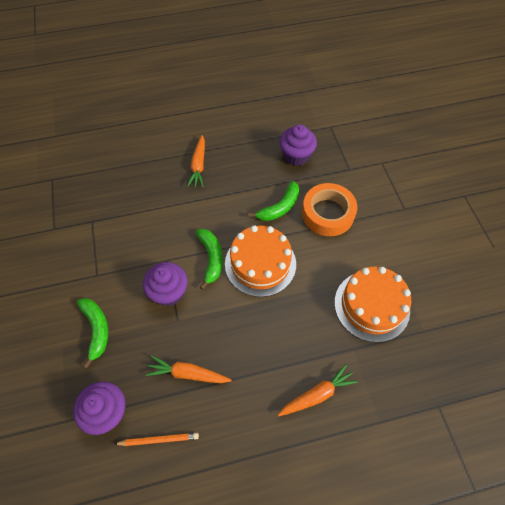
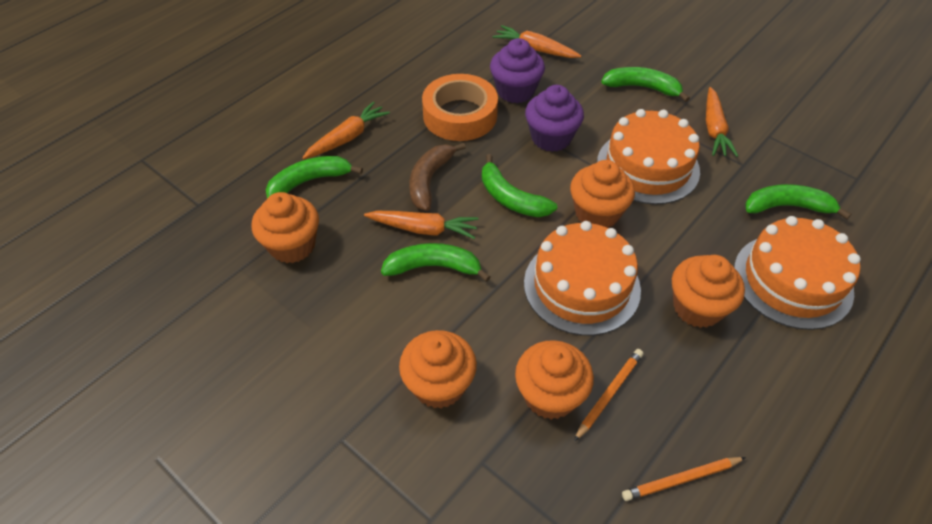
brown banana: none = 0 -> [409,143,466,211] = 1
green banana: [77,298,108,368] [196,229,223,290] [248,181,299,221] = 3 -> [266,156,363,198] [381,243,491,282] [482,154,557,217] [601,67,690,102] [745,184,851,219] = 5
orange cake: [225,225,296,297] [334,267,411,342] = 2 -> [524,221,641,336] [597,109,700,205] [734,216,861,330] = 3
orange carrot: [146,356,232,383] [187,135,205,187] [278,364,358,416] = 3 -> [302,102,390,159] [364,211,479,239] [493,25,581,58] [706,87,738,157] = 4
orange cupcake: none = 0 -> [252,192,319,263] [399,330,477,409] [515,340,594,420] [570,160,635,228] [672,255,745,328] = 5
orange pencil: [115,433,199,446] = 1 -> [574,349,643,442] [622,457,746,501] = 2
purple cupcake: [73,381,125,435] [143,262,188,306] [279,125,317,166] = 3 -> [490,38,545,103] [525,85,584,152] = 2

